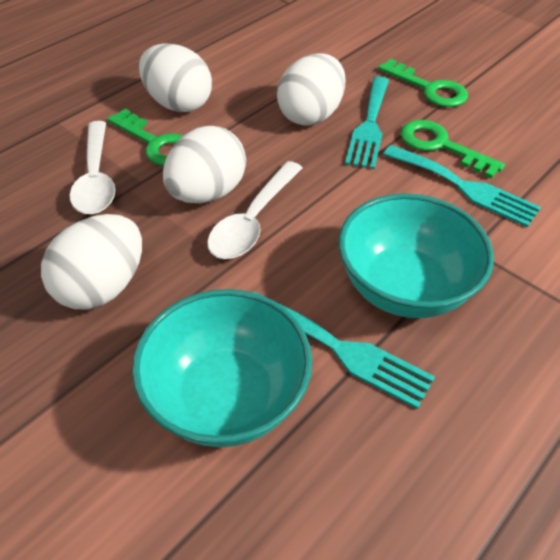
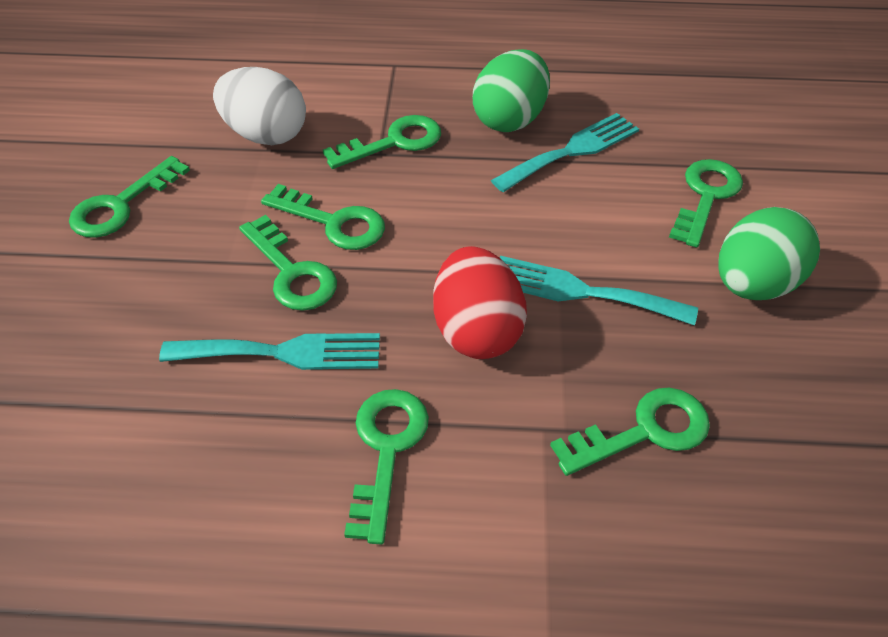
green egg: none = 0 -> [473,49,550,132] [718,207,820,300] = 2
green key: [107,109,184,166] [378,59,468,107] [401,120,505,179] = 3 -> [69,156,190,238] [239,215,337,311] [261,184,385,250] [323,115,441,169] [344,389,429,545] [550,388,710,476] [669,159,743,247] = 7
red egg: none = 0 -> [433,246,527,359] = 1
turquoise bowl: [132,289,312,447] [339,193,494,318] = 2 -> none = 0
white egg: [41,214,142,309] [139,44,212,112] [163,126,246,203] [277,53,345,126] = 4 -> [213,67,306,145] = 1
white spoon: [70,121,115,214] [207,161,302,259] = 2 -> none = 0

